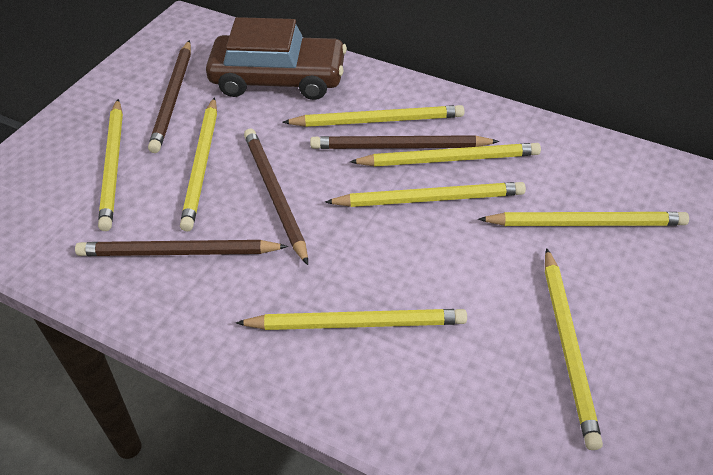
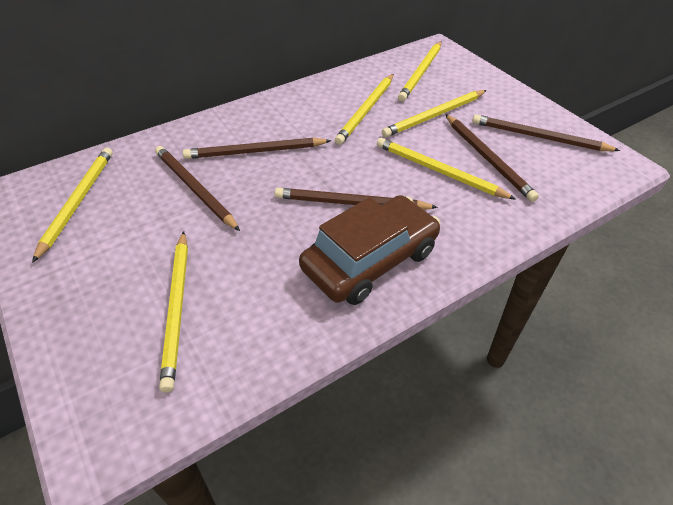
brown pencil: [75,240,288,256] [148,40,191,153] [244,129,308,265] [310,135,499,149] = 4 -> [155,146,240,231] [183,138,331,159] [275,188,438,210] [445,114,539,202] [472,114,620,151] = 5
yellow pencil: [98,99,123,231] [180,97,217,232] [236,309,467,330] [282,105,465,127] [325,182,526,207] [350,143,541,167] [478,212,689,226] [545,248,603,450] = 8 -> [32,148,113,263] [159,231,188,392] [335,74,393,145] [377,138,516,200] [381,90,487,137] [398,41,441,101] = 6

